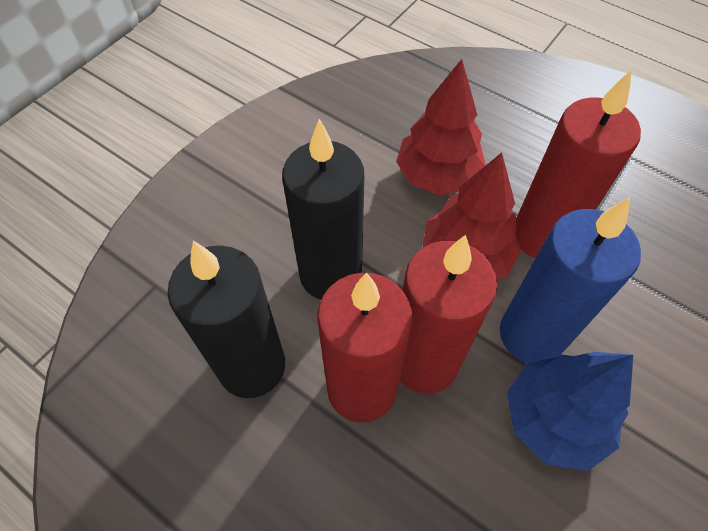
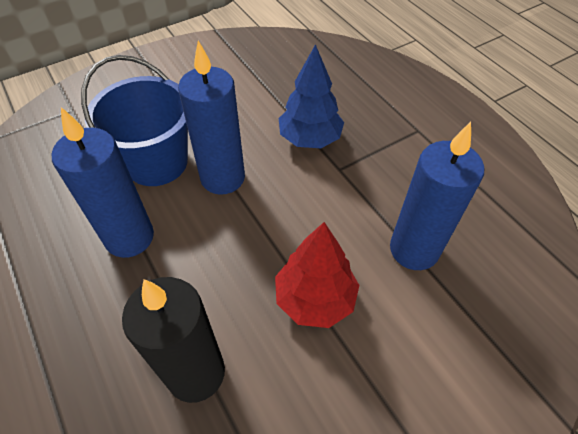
black candle: [167,241,285,398] [282,119,364,300] = 2 -> [122,277,225,403] = 1
blue bucket: none = 0 -> [81,55,188,186] = 1
blue candle: [500,197,641,363] = 1 -> [52,107,154,258] [178,41,245,195] [390,122,484,270] = 3
red candle: [317,273,412,423] [399,235,497,394] [516,71,641,258] = 3 -> none = 0
red tree: [396,59,486,195] [423,152,521,280] = 2 -> [275,222,359,328] = 1

